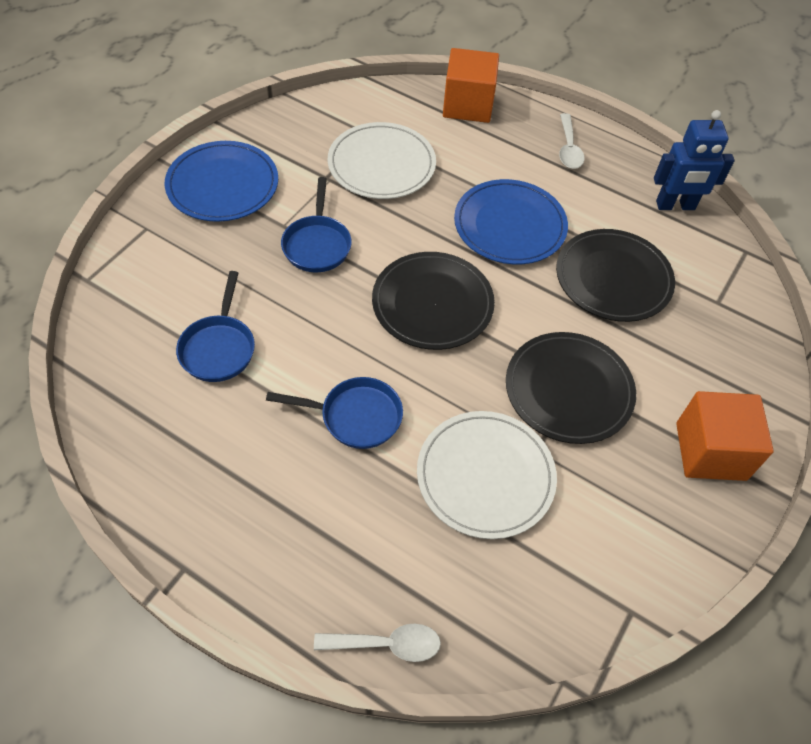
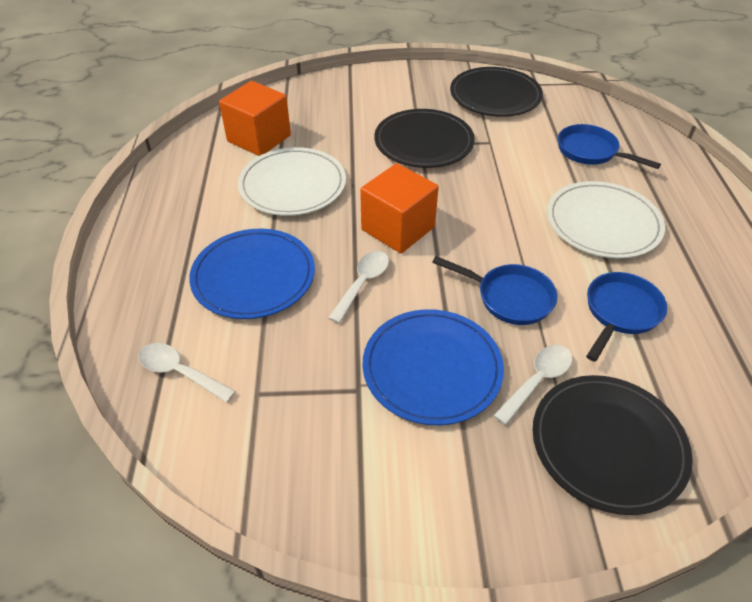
blue robot: [654,110,735,210] = 1 -> none = 0
white spoon: [314,624,441,662] [559,113,585,169] = 2 -> [138,343,236,403] [328,251,389,323] [493,345,572,425] = 3

